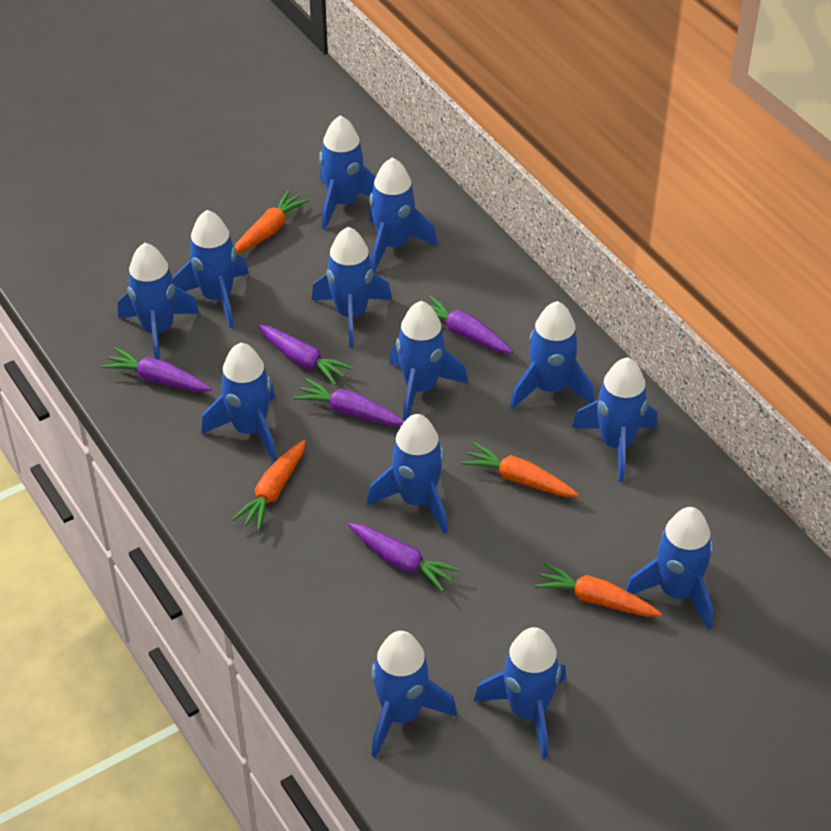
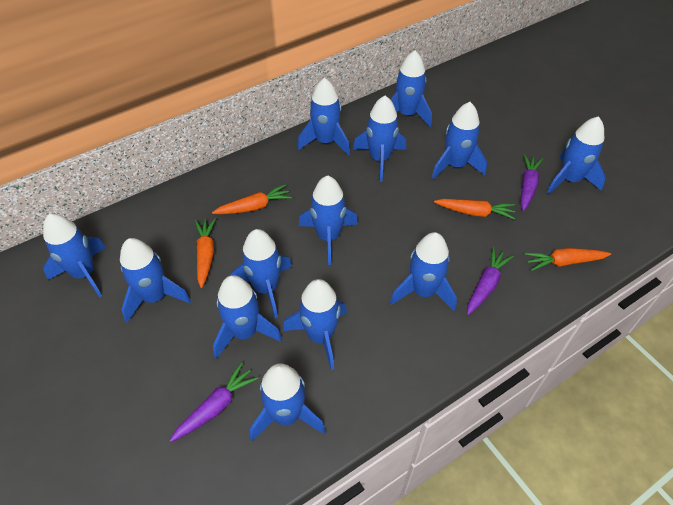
purple carrot: [102,347,211,392] [258,324,353,385] [294,378,405,425] [348,523,460,592] [429,295,513,353] = 5 -> [170,362,258,442] [467,247,514,315] [520,154,543,211] = 3

